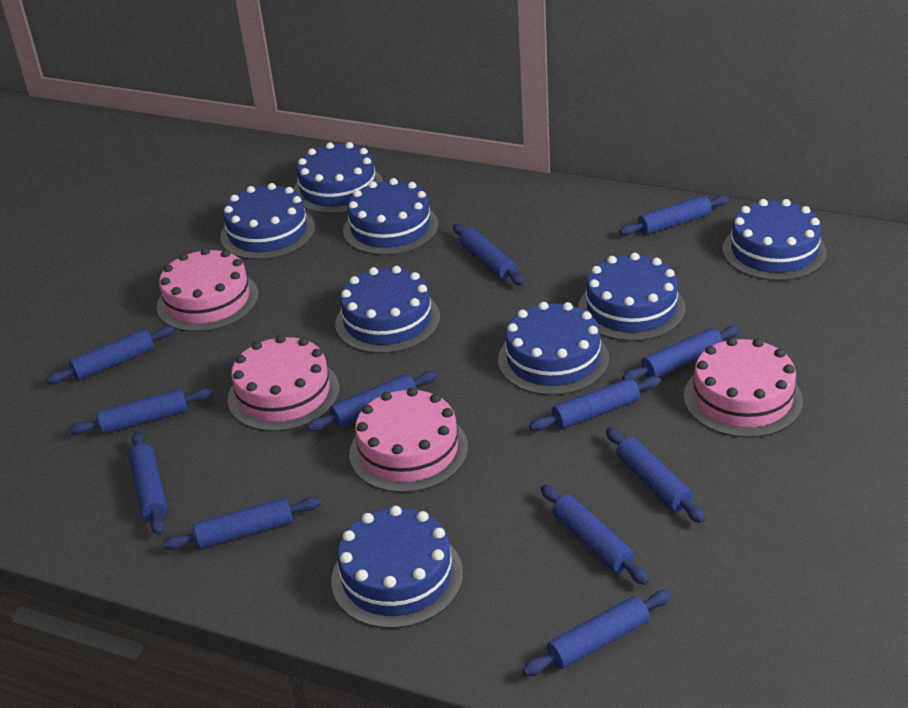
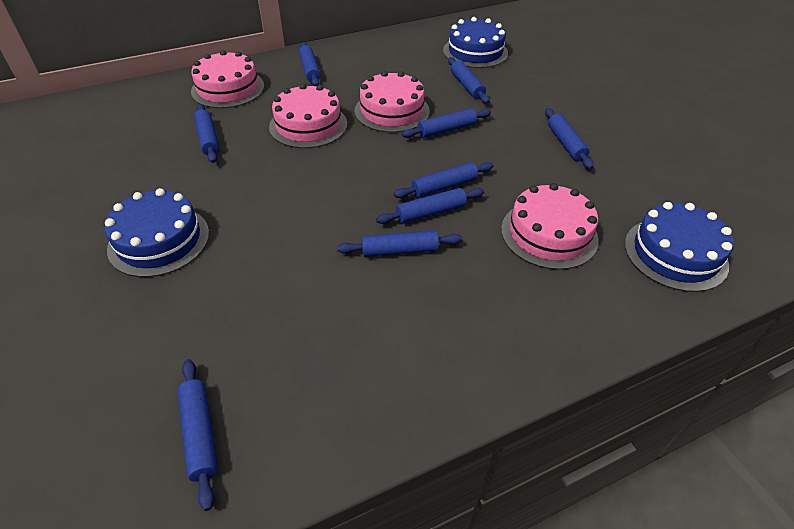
blue cake: [220,183,315,260] [293,142,383,214] [331,506,463,629] [335,266,440,354] [343,178,438,255] [498,302,609,395] [578,253,686,341] [723,199,827,281] = 8 -> [105,188,209,277] [443,17,508,68] [625,202,734,292] = 3
blue rolling pin: [46,326,175,384] [69,388,213,435] [129,432,167,535] [163,497,321,550] [307,371,438,431] [453,224,525,285] [522,590,671,676] [529,376,661,431] [541,485,649,585] [606,427,705,523] [619,195,729,236] [622,326,740,381] = 12 -> [177,359,218,511] [194,104,219,163] [299,42,321,86] [337,230,462,257] [376,188,484,224] [394,162,493,198] [402,109,491,138] [448,57,490,104] [545,108,594,169] = 9

